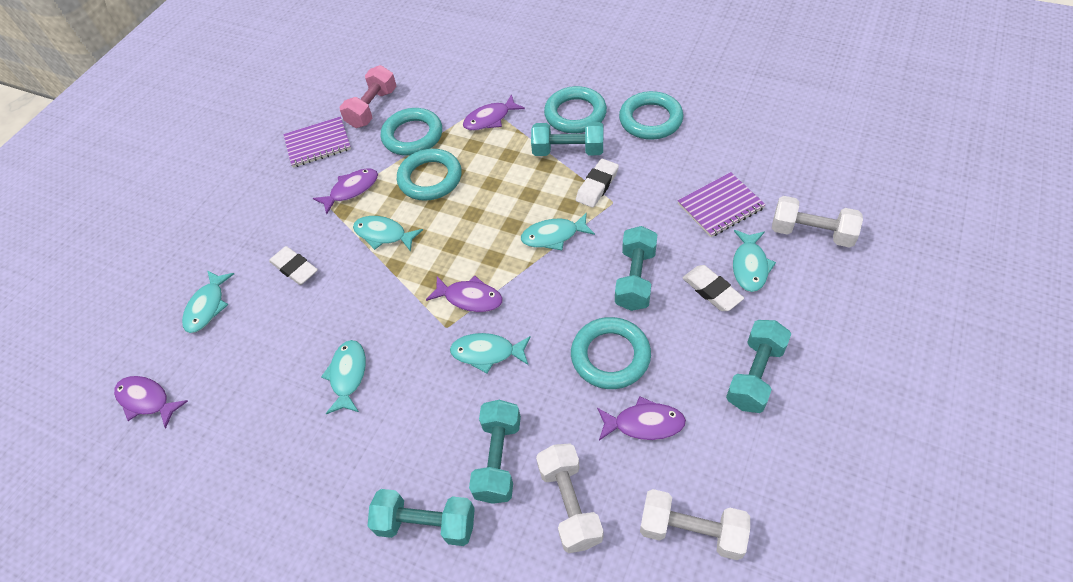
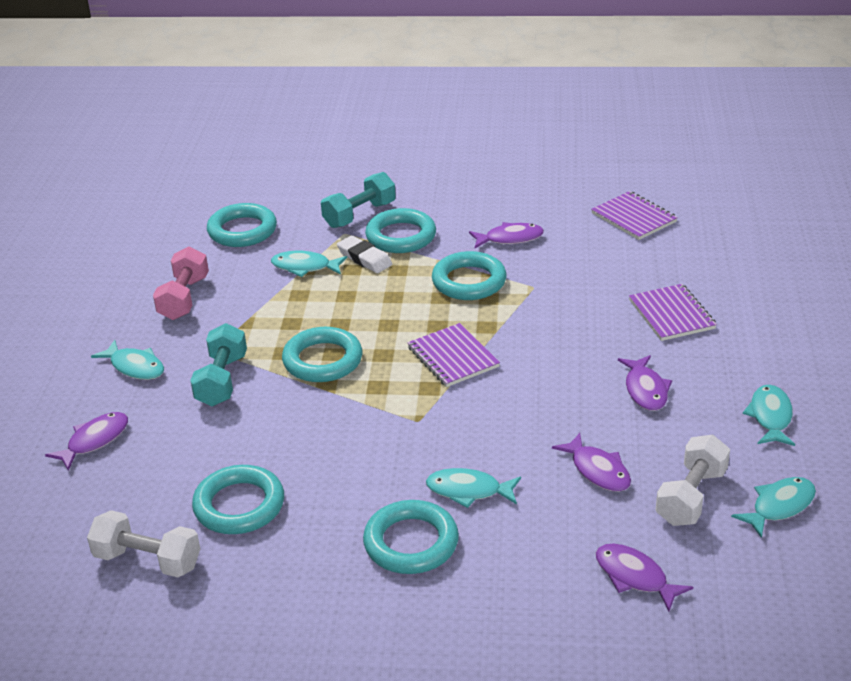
purple notebook: [283,116,351,168] [678,172,766,237] = 2 -> [407,323,500,387] [591,191,678,240] [629,284,717,341] = 3
turquoise dumbbell: [368,489,475,546] [469,400,521,504] [531,122,603,156] [615,226,657,311] [726,320,791,413] = 5 -> [190,323,247,406] [321,172,396,228] = 2
turquoise fish: [182,270,234,333] [321,340,366,414] [353,216,423,252] [450,333,531,373] [521,212,595,250] [733,230,776,292] = 6 -> [91,340,164,380] [271,251,347,277] [426,468,521,508] [731,477,816,538] [743,385,795,446] = 5
turquoise ring: [381,108,442,156] [397,149,462,201] [544,86,607,134] [571,317,651,389] [619,91,683,140] = 5 -> [192,465,284,534] [207,203,277,247] [282,327,363,382] [363,500,459,574] [365,208,436,253] [432,251,507,300] = 6
white dumbbell: [536,443,603,553] [640,489,750,560] [772,196,863,248] = 3 -> [87,510,200,577] [656,435,730,526] = 2
white eraser: [269,246,318,285] [576,159,619,208] [682,265,744,311] = 3 -> [337,235,392,273] = 1

